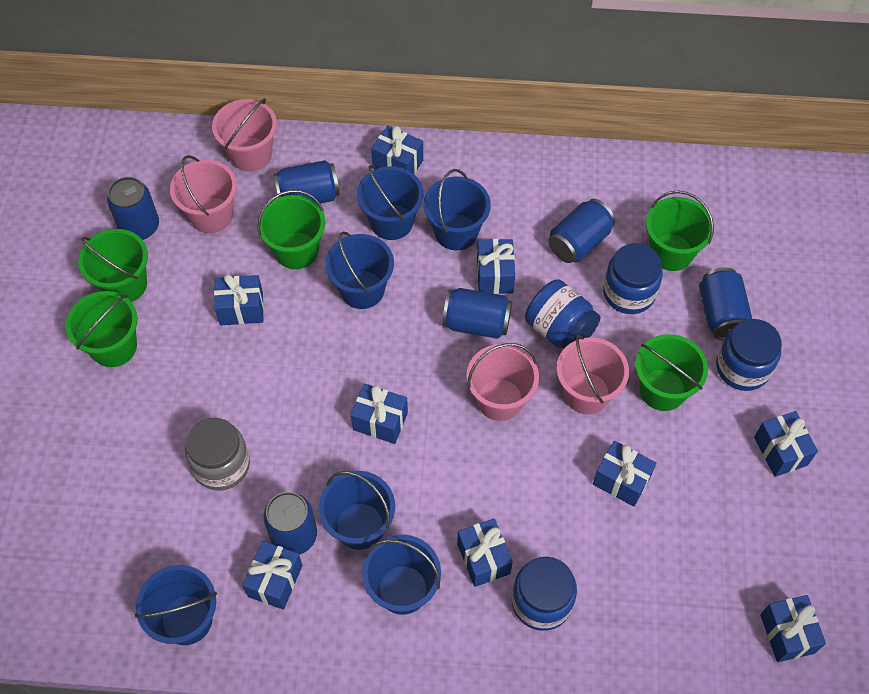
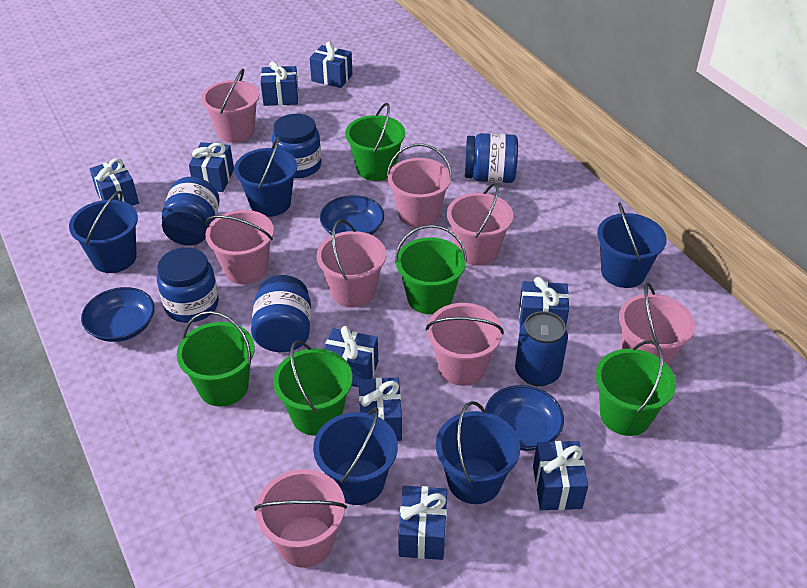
blue bowl: none = 0 -> [81,287,154,342] [320,195,384,235] [485,385,564,451] = 3
blue bucket: [135,565,217,645] [319,471,395,550] [325,231,394,309] [357,165,424,240] [362,535,441,615] [424,169,491,250] = 6 -> [69,191,138,273] [234,137,297,217] [313,407,398,505] [436,401,520,504] [597,202,667,288] = 5
blue can: [107,177,159,240] [263,492,317,555] [273,160,340,203] [442,288,512,339] [548,199,615,263] [699,267,752,340] = 6 -> [515,311,568,386] = 1
blue jar: [512,557,577,631] [525,279,600,349] [603,243,663,314] [716,319,782,391] = 4 -> [157,248,219,323] [162,177,220,246] [251,275,311,352] [272,114,321,178] [465,133,518,183] = 5
grey jar: [185,418,250,491] = 1 -> none = 0
pink bucket: [170,155,237,233] [212,98,277,171] [466,343,539,421] [557,335,629,414] = 4 -> [201,69,259,143] [205,210,274,284] [254,469,347,568] [316,219,386,307] [387,143,452,227] [426,303,504,386] [447,183,513,266] [619,282,695,366] = 8

